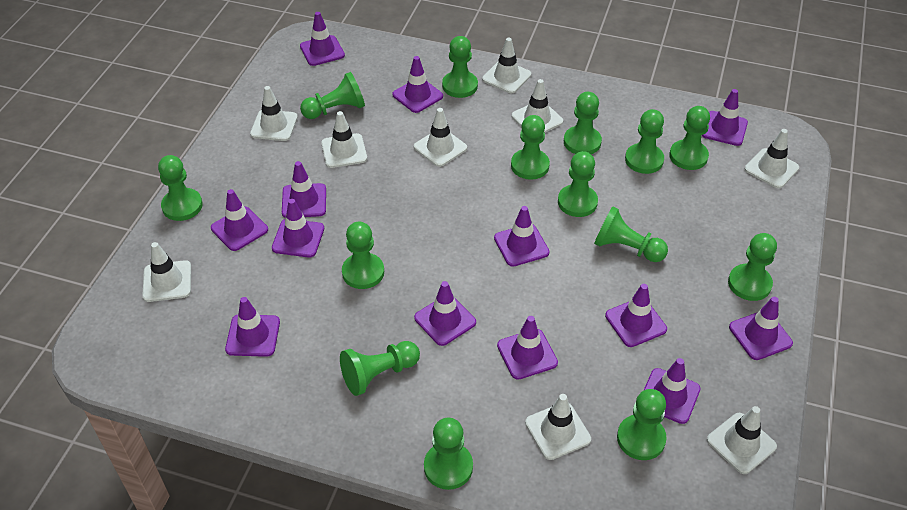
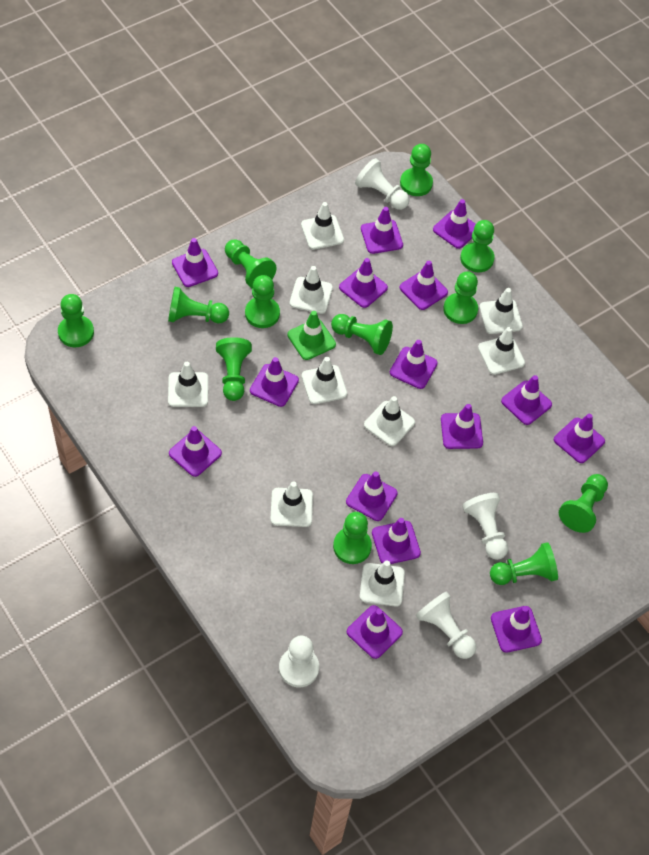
green pawn: [158,155,203,221] [300,72,365,119] [340,341,420,396] [342,221,384,289] [424,418,473,490] [442,36,478,98] [511,115,550,180] [558,151,598,217] [564,92,602,154] [594,206,668,262] [617,389,667,460] [625,109,664,174] [669,106,710,170] [728,233,777,301] = 14 -> [58,294,94,347] [168,287,229,323] [216,337,252,401] [225,239,277,288] [245,275,280,328] [331,314,393,355] [333,512,372,564] [400,144,433,196] [443,271,478,324] [460,220,495,272] [490,542,558,585] [559,474,608,533] = 12
green traffic cone: none = 0 -> [287,311,336,360] = 1
purple traffic cone: [211,189,268,251] [225,297,280,357] [272,199,324,258] [282,161,326,218] [300,12,345,66] [392,56,443,113] [414,281,476,346] [494,206,550,267] [497,316,558,380] [605,284,667,347] [643,358,701,424] [702,89,748,146] [729,297,793,360] = 13 -> [169,426,222,477] [172,238,218,287] [250,357,299,407] [339,258,388,308] [346,472,398,521] [347,605,403,659] [361,207,403,254] [372,518,421,564] [390,340,438,389] [400,261,448,310] [433,199,476,249] [441,404,483,449] [491,606,542,653] [501,375,552,425] [554,414,605,463] = 15
white pawn: none = 0 -> [279,636,319,687] [355,158,410,210] [415,591,476,659] [462,493,508,560] = 4

